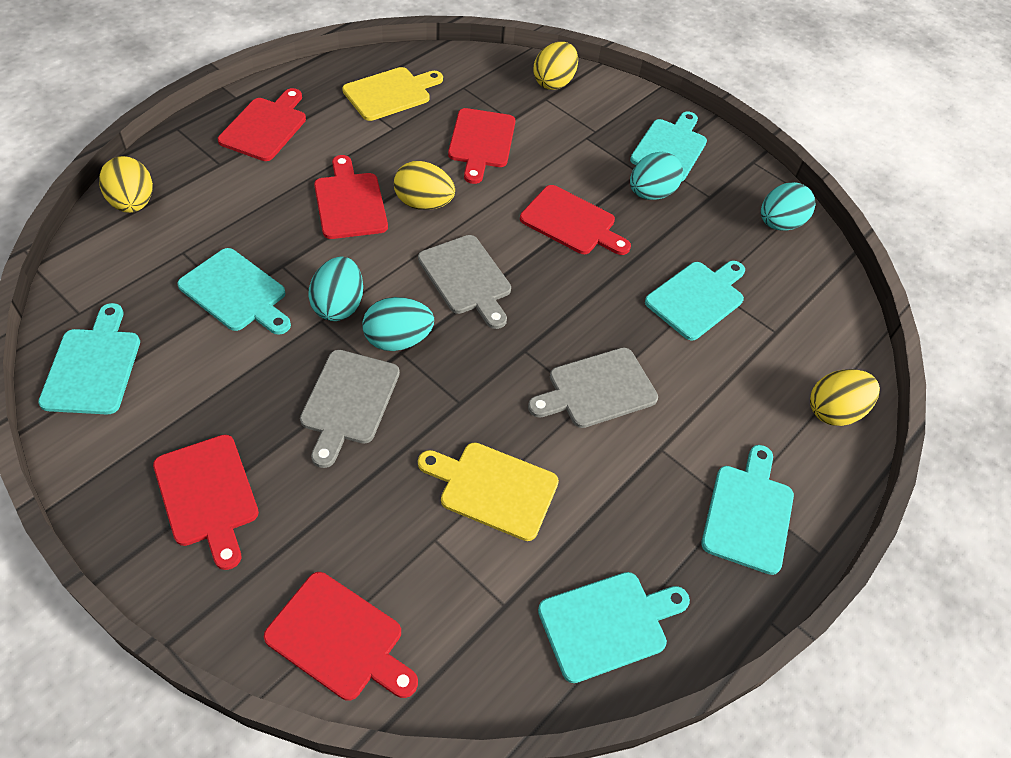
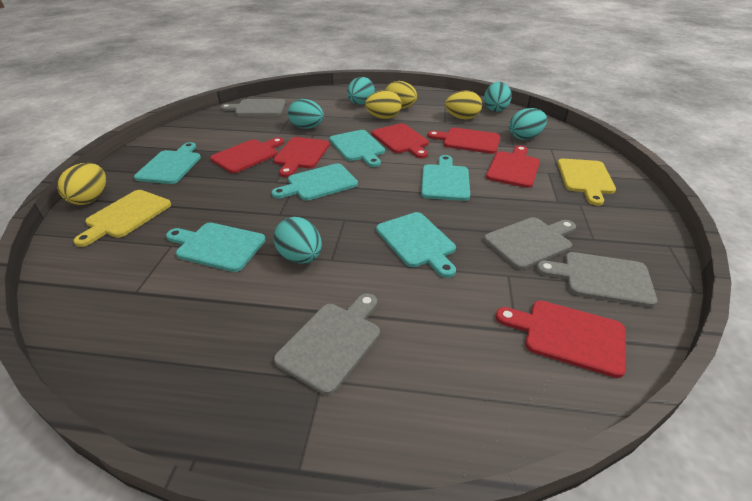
grey cutting board: [300,350,400,468] [418,235,511,329] [528,348,658,428] = 3 -> [221,99,286,116] [274,293,380,395] [484,217,576,270] [536,252,657,307] = 4
turquoise egg: [308,257,363,321] [362,297,434,351] [630,152,683,200] [761,182,815,231] = 4 -> [274,217,322,264] [288,99,324,129] [347,77,375,105] [484,82,512,112] [509,108,547,140] = 5

